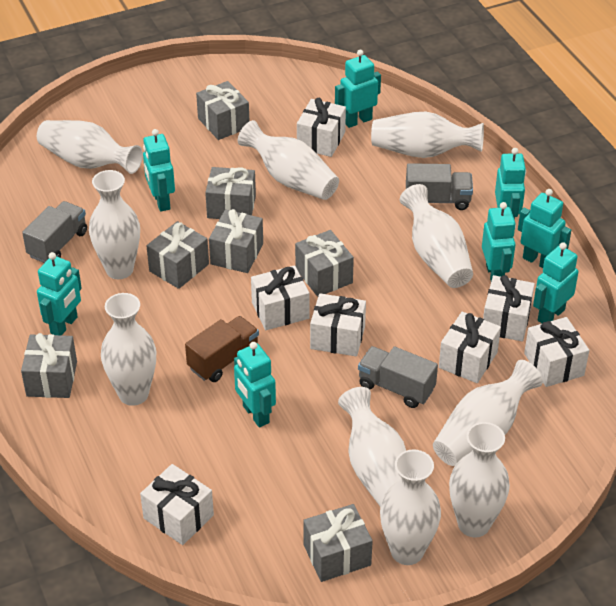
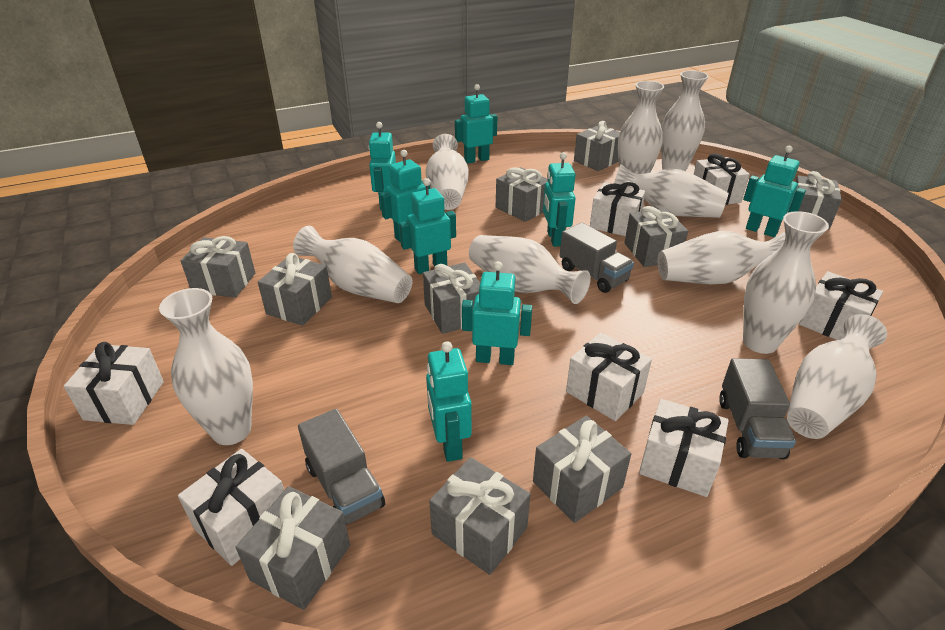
brown truck: [185,316,259,382] = 1 -> none = 0
grey gift: [21,333,77,398] [147,221,209,289] [196,81,249,140] [205,167,256,219] [209,209,263,273] [295,230,354,297] [303,504,373,582] = 7 -> [181,236,255,298] [236,486,350,610] [258,253,332,326] [423,262,480,334] [429,457,531,575] [496,167,548,222] [533,416,631,523] [574,121,620,171] [624,206,688,267] [788,171,842,229] = 10

